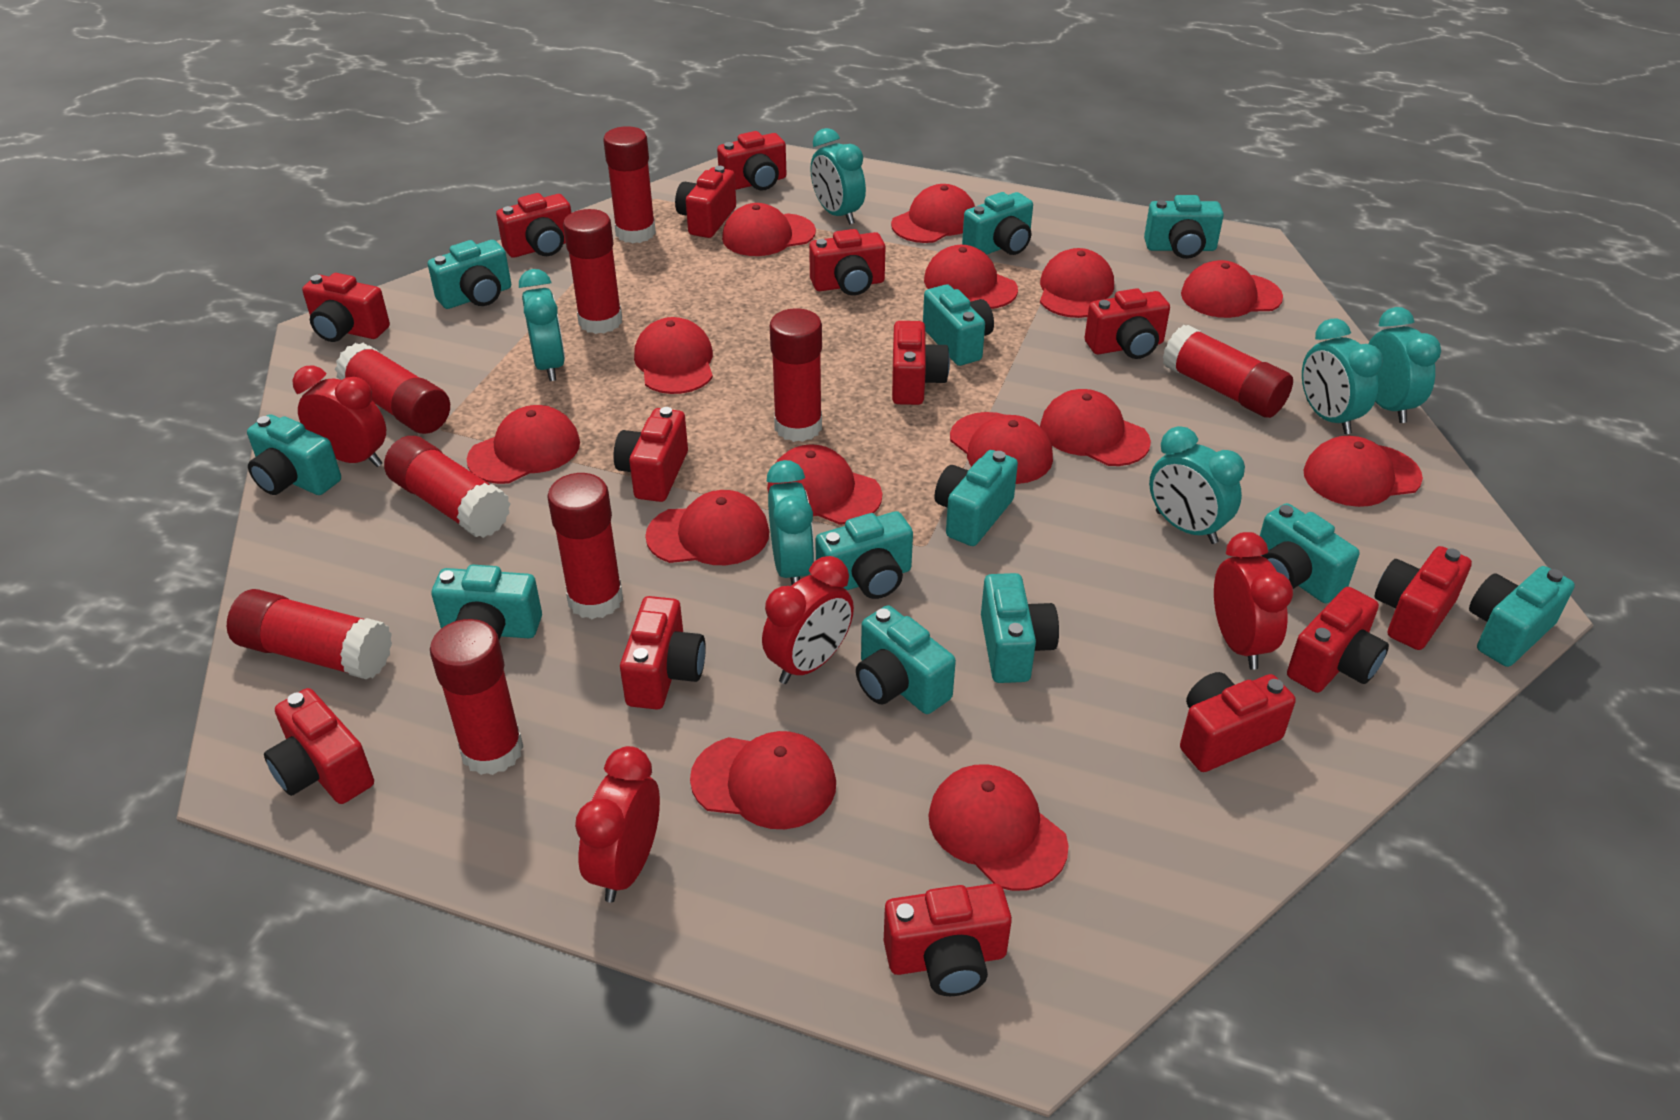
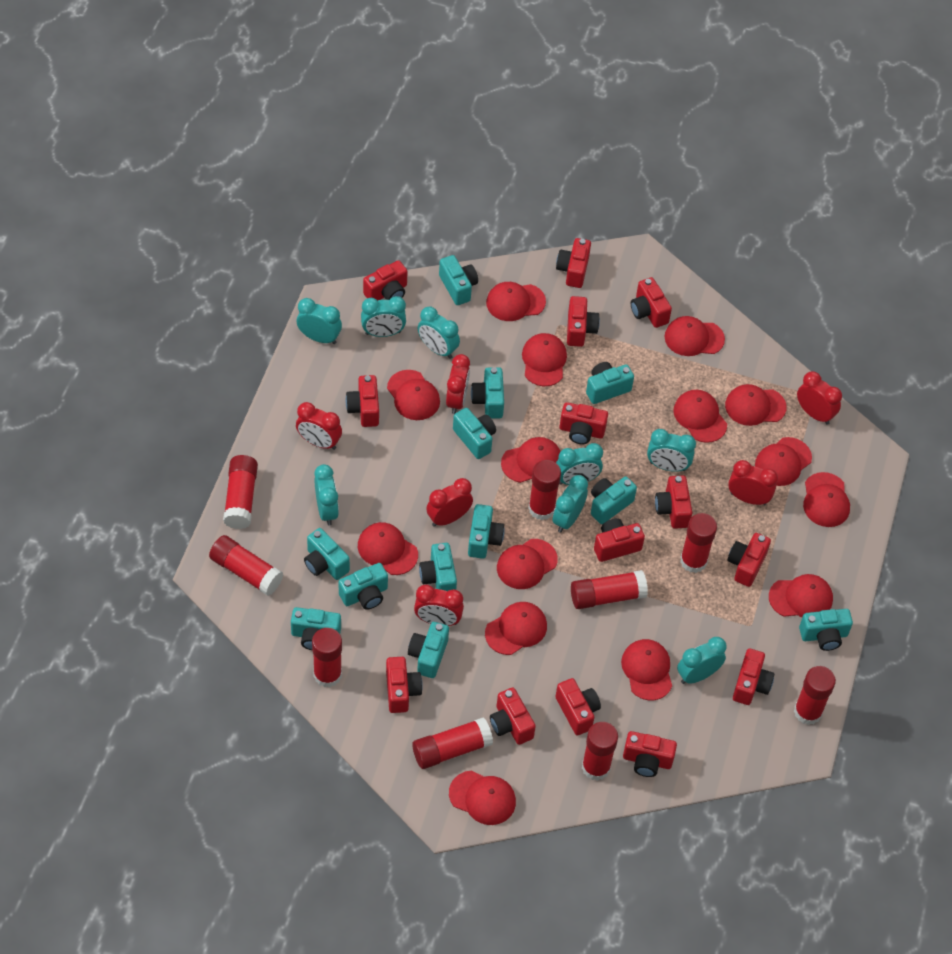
red cap: [467,405,580,484] [634,317,713,394] [645,490,769,565] [690,731,836,829] [722,203,816,256] [767,444,882,525] [891,184,975,243] [924,245,1018,309] [928,764,1069,891] [950,412,1053,484] [1040,248,1114,318] [1040,389,1151,466] [1181,260,1283,318] [1304,436,1423,507] = 14 -> [358,522,418,575] [387,370,440,420] [449,770,516,825] [485,602,547,655] [486,282,546,321] [497,539,558,589] [501,437,561,483] [522,333,567,386] [621,639,672,700] [665,316,725,356] [673,390,727,443] [725,384,787,426] [755,437,812,486] [769,574,833,617] [803,472,850,527] = 15
red clock: [293,365,386,467] [575,746,660,903] [762,556,854,684] [1214,532,1293,670] = 4 -> [296,402,342,450] [414,585,464,626] [426,478,473,527] [446,354,470,414] [728,460,778,505] [797,371,842,425] = 6
turquoise clock: [519,269,565,381] [767,460,814,585] [810,128,866,225] [1149,426,1245,544] [1302,319,1383,434] [1368,307,1441,423] = 6 -> [297,298,342,344] [314,464,339,526] [361,296,406,337] [418,307,460,359] [552,475,588,533] [556,443,603,485] [647,429,696,472] [677,637,726,684] = 8

